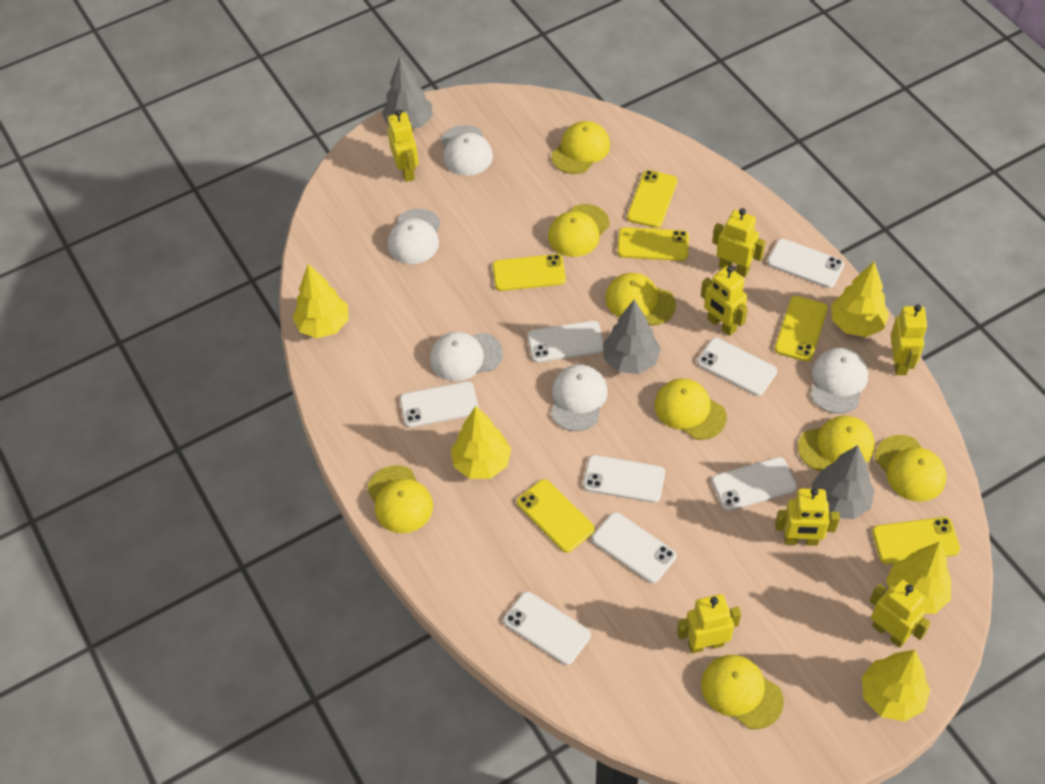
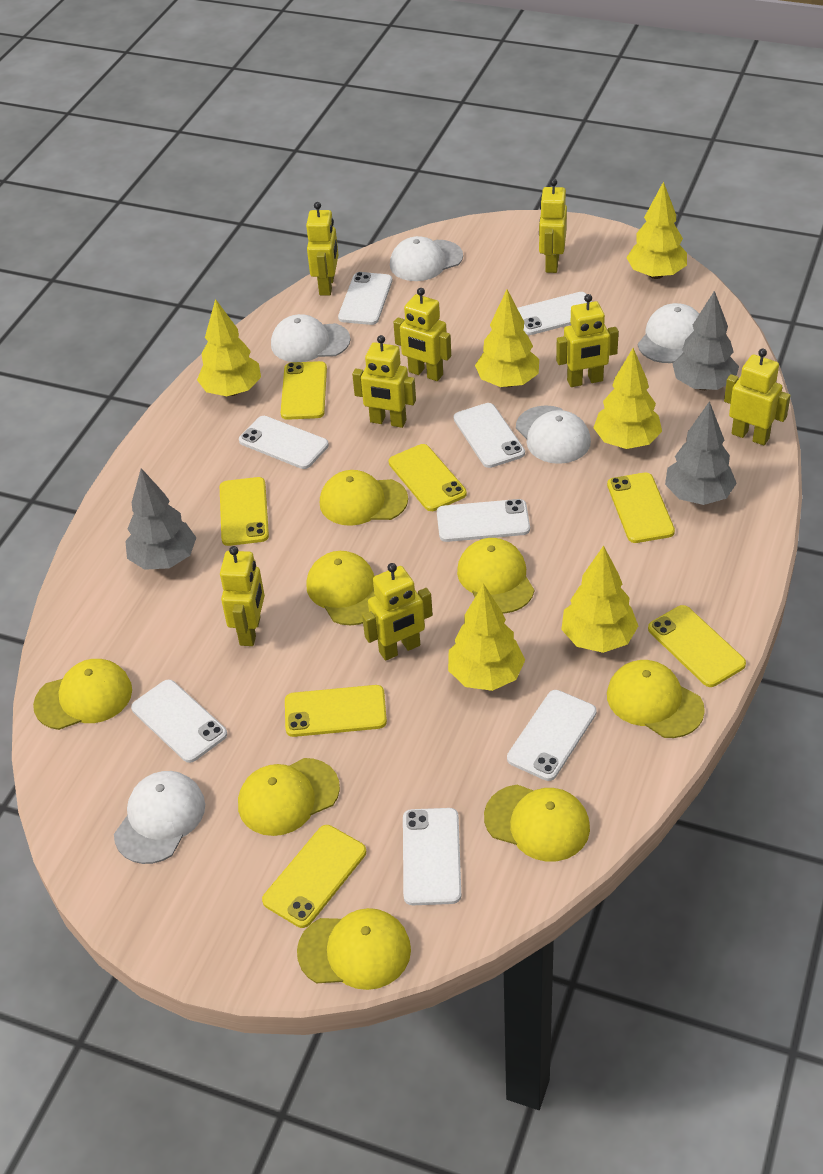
yellow phone: [493,254,566,291] [517,479,595,553] [617,227,689,261] [627,170,677,228] [774,296,828,361] [872,517,960,564] = 6 -> [220,477,269,546] [262,825,366,928] [281,361,327,420] [285,685,387,737] [389,444,467,511] [607,472,675,543] [648,605,746,687] = 7
yellow robot: [387,110,419,182] [677,594,741,654] [701,266,748,336] [712,208,766,277] [775,488,840,546] [870,579,931,648] [891,305,927,375] = 7 -> [220,546,265,646] [306,202,338,295] [352,335,416,428] [362,563,433,661] [393,288,451,381] [539,179,567,273] [556,294,619,387] [724,349,791,445] = 8
yellow tree: [292,264,348,338] [451,406,511,479] [832,262,889,337] [862,650,930,722] [886,542,951,614] = 5 -> [197,299,261,396] [448,584,525,691] [475,290,539,387] [561,546,638,653] [593,348,662,449] [626,181,687,279] = 6

